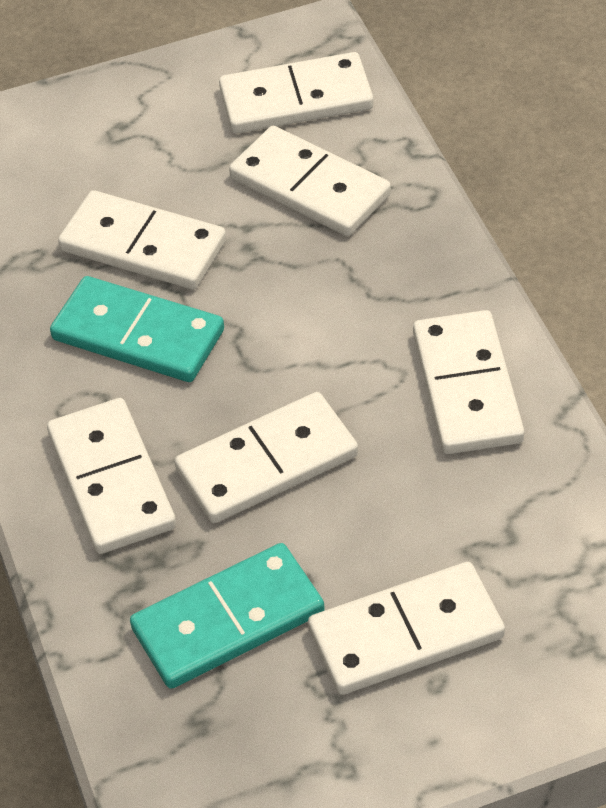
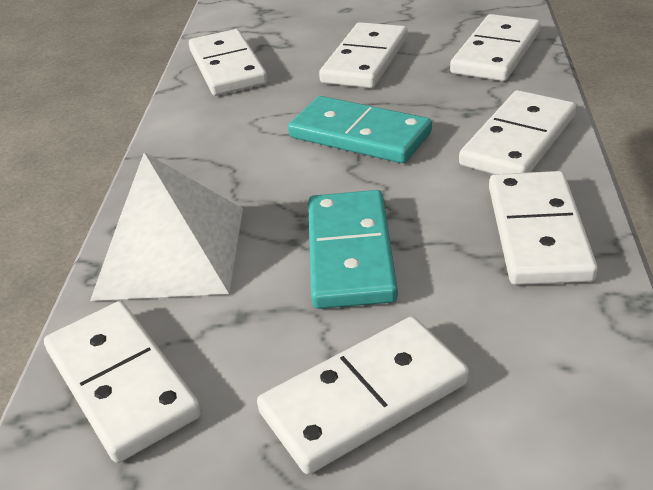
white pyramid: none = 0 -> [90,152,243,301] = 1

